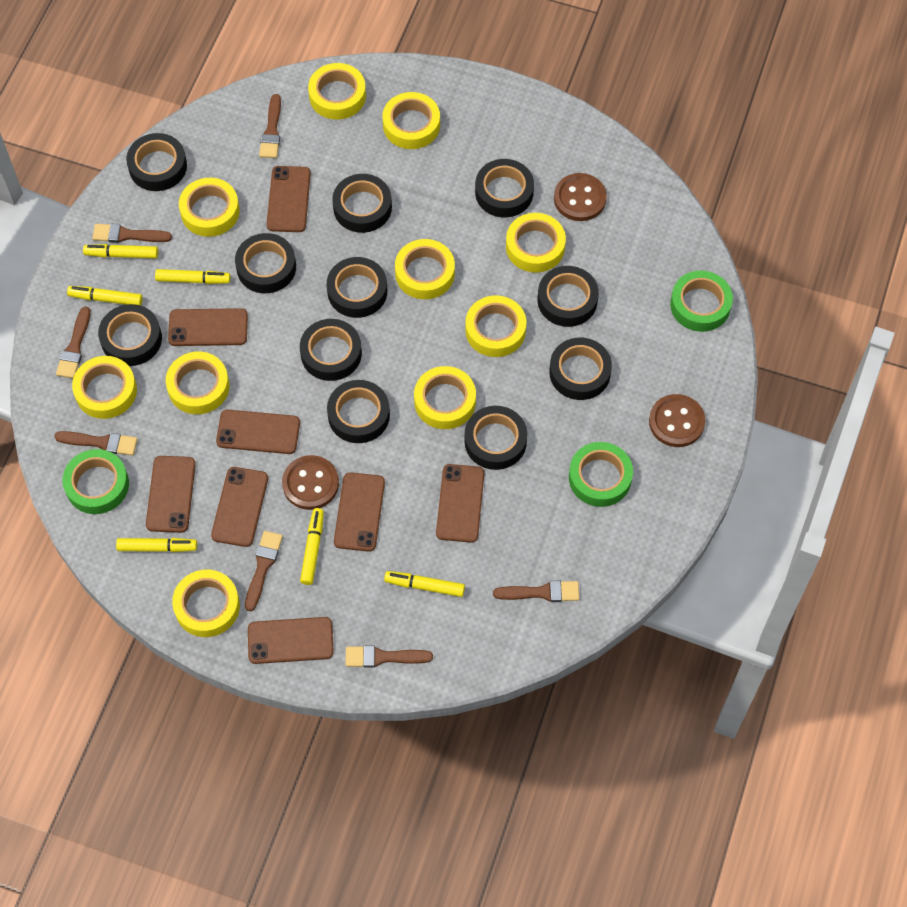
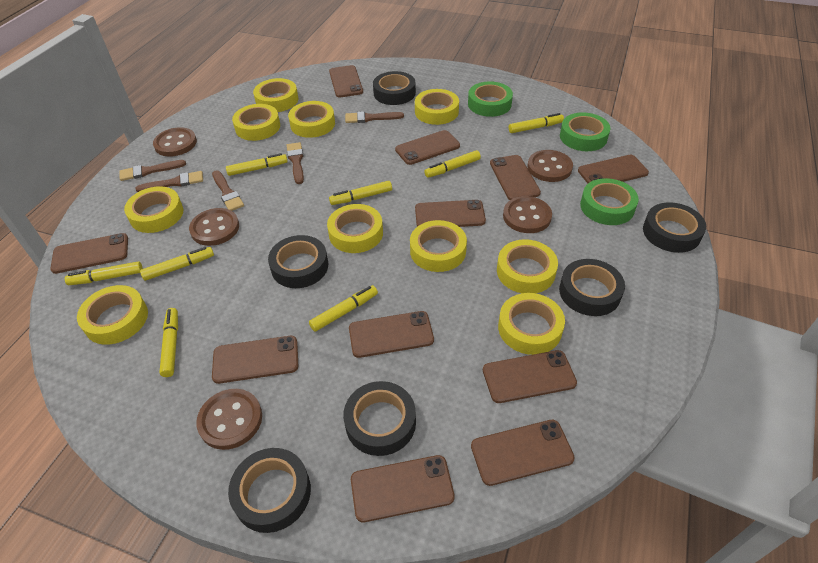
black tape: [98,304,162,366] [126,133,187,191] [235,233,296,293] [300,319,362,381] [327,257,387,318] [327,380,390,443] [332,174,392,233] [464,406,527,470] [475,159,534,217] [538,266,599,327] [549,337,612,400] = 11 -> [228,448,311,533] [268,235,328,288] [343,381,416,456] [373,71,416,105] [559,259,625,316] [643,202,706,253] = 6
brown brush: [54,431,138,455] [56,307,91,378] [92,224,172,243] [245,531,283,612] [259,94,281,158] [345,646,433,667] [493,581,580,602] = 7 -> [120,160,186,181] [135,171,203,192] [212,170,244,211] [287,142,304,184] [345,111,404,123] = 5
brown button: [282,455,339,510] [554,173,607,221] [649,394,705,447] = 3 -> [153,127,197,157] [189,208,239,246] [196,389,262,450] [503,196,552,233] [527,150,573,182] = 5
brown phone: [146,456,196,533] [168,308,248,346] [211,467,268,547] [216,410,300,454] [248,617,334,664] [267,166,311,232] [334,472,385,552] [436,464,484,543] = 8 -> [50,233,128,274] [212,336,298,384] [329,65,363,98] [349,311,434,358] [351,455,455,522] [395,130,460,165] [415,200,486,227] [471,420,575,486] [483,350,577,403] [490,155,541,200] [578,155,649,183] = 11
yellow marker: [67,286,143,306] [83,244,158,258] [116,538,197,552] [155,269,231,284] [300,508,324,585] [384,571,465,597] = 6 -> [65,261,143,285] [140,247,214,281] [159,308,178,377] [226,153,288,176] [309,285,378,332] [329,181,392,205] [424,150,481,178] [509,113,564,133] = 8

